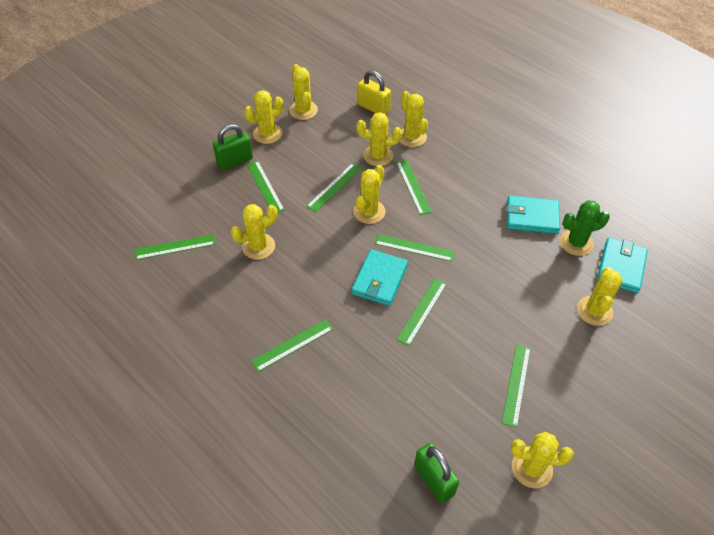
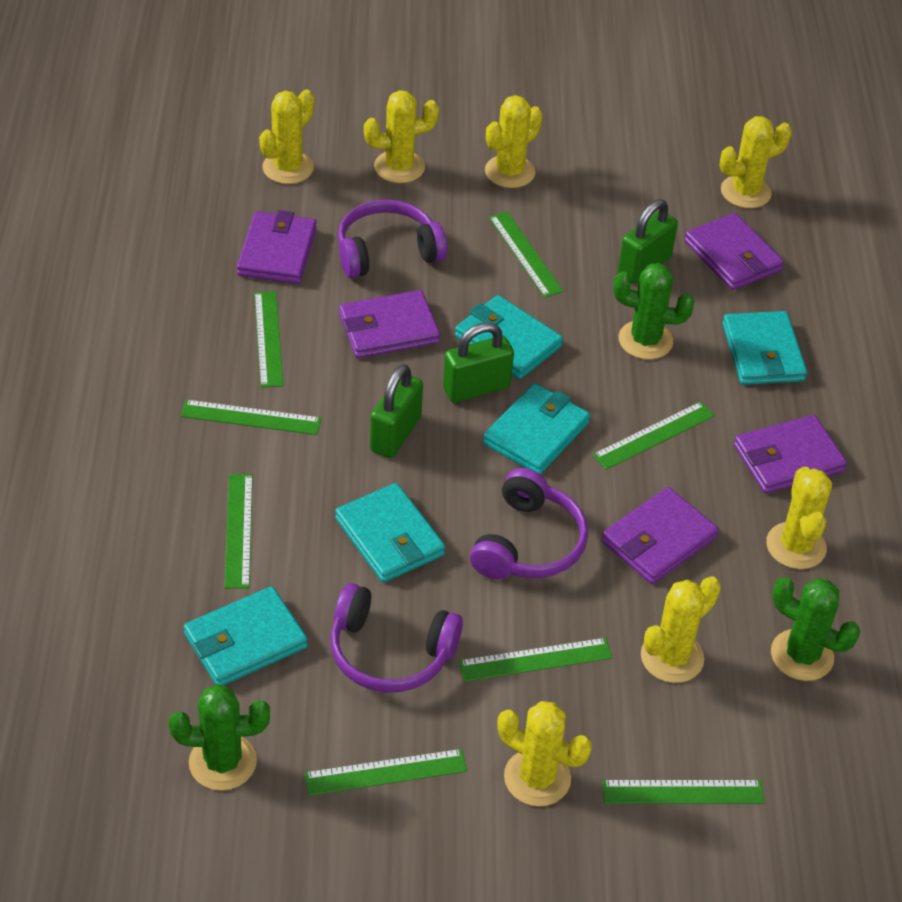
green cactus: [560,200,610,256] = 1 -> [169,684,270,791] [613,263,694,360] [771,577,860,681] = 3
green padlock: [213,124,253,170] [414,443,459,503] = 2 -> [370,364,423,458] [443,322,514,403] [618,199,678,284] = 3
purple headphones: none = 0 -> [330,583,463,693] [338,200,447,278] [470,468,588,580] = 3
purple wallet: none = 0 -> [237,210,317,284] [339,290,440,358] [601,487,719,584] [684,213,784,290] [734,415,847,493] = 5
turquoise wallet: [351,249,408,306] [507,196,560,234] [597,238,648,293] = 3 -> [184,586,308,686] [335,483,445,582] [455,295,563,379] [483,383,590,474] [722,311,807,385] = 5
yellow cactus: [231,204,277,260] [244,90,283,144] [289,64,318,120] [354,165,386,224] [357,112,402,166] [400,91,428,147] [511,432,574,488] [577,267,622,326] = 8 -> [259,89,314,184] [364,90,439,183] [485,95,542,188] [497,701,592,806] [641,576,721,683] [720,116,792,208] [766,467,832,569] = 7
yellow padlock: [358,70,391,115] = 1 -> none = 0

